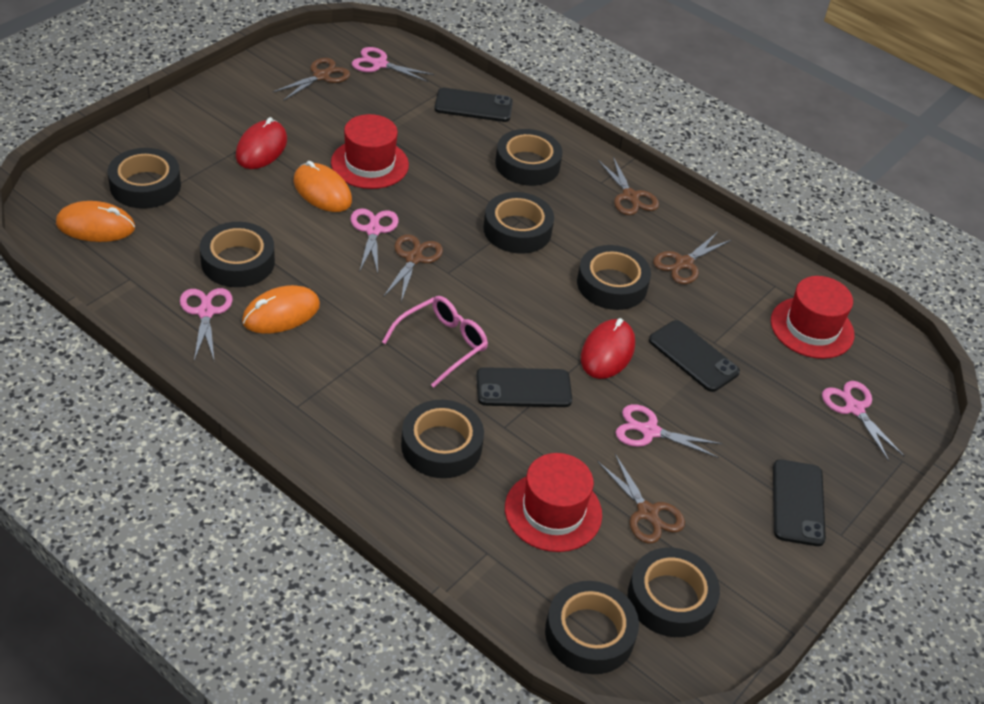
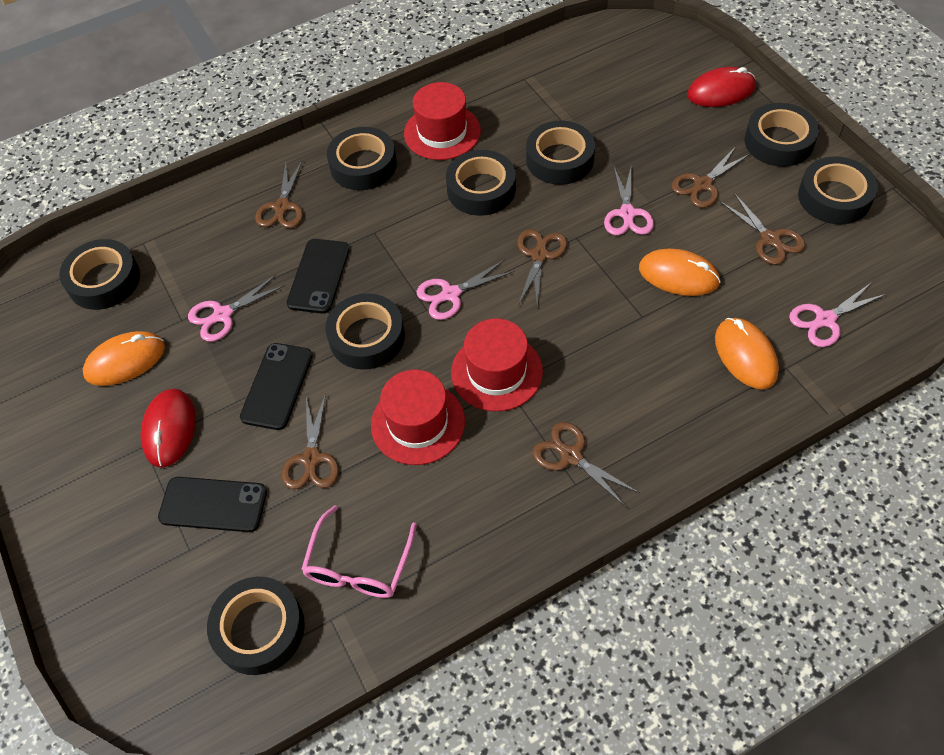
black phone: [434,88,513,122] [476,367,572,407] [649,320,740,392] [773,459,826,546] = 4 -> [158,477,267,532] [240,343,313,430] [287,239,350,314] = 3
brown scissors: [272,58,350,101] [383,234,443,302] [598,157,659,215] [598,454,685,544] [653,232,731,284] = 5 -> [255,160,303,228] [282,393,339,489] [517,229,567,307] [533,422,639,508] [672,148,750,208] [720,193,805,265] = 6
pink scissors: [180,288,233,361] [350,208,399,273] [352,47,434,82] [615,404,722,458] [822,381,904,461] = 5 -> [188,275,285,342] [417,260,514,320] [604,167,654,235] [789,282,886,347] = 4

